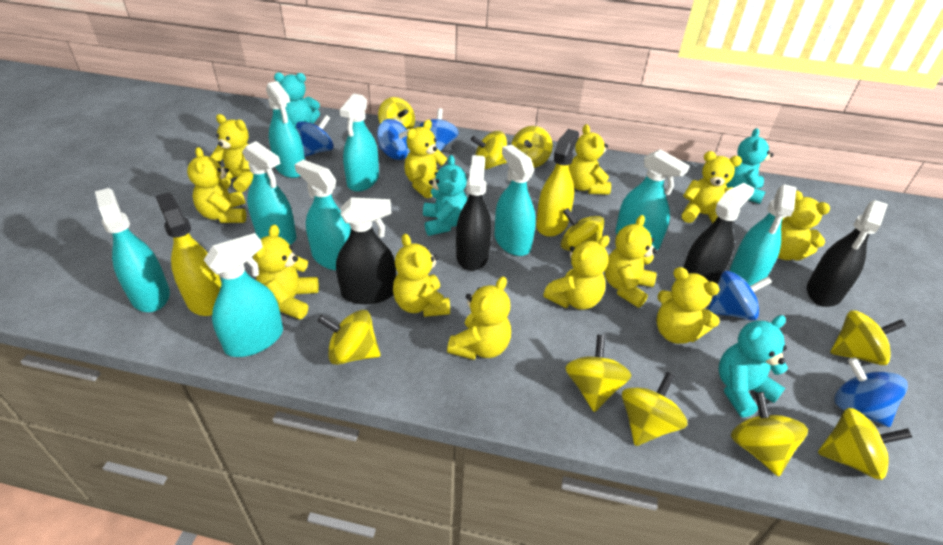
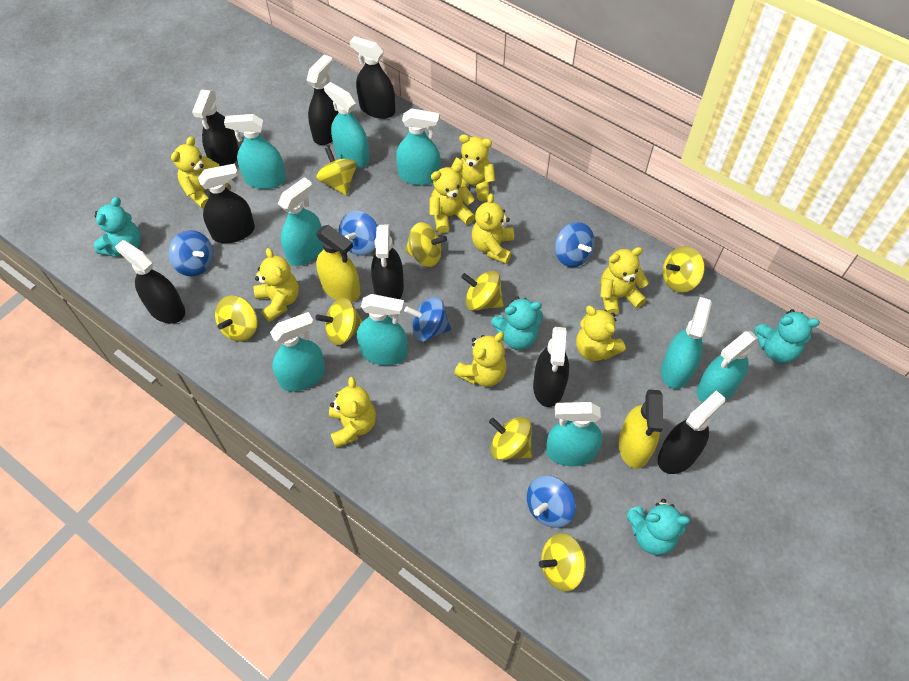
black spray bottle: [336,197,396,304] [456,155,492,271] [683,183,754,284] [807,200,888,307] = 4 -> [115,240,185,324] [192,90,239,166] [198,164,255,243] [306,55,338,145] [350,36,395,119] [371,225,404,299] [533,327,569,407] [658,391,725,474] = 8
yellow spinning top: [317,310,381,365] [378,97,415,130] [471,131,507,170] [511,126,552,168] [560,208,604,251] [565,335,632,412] [622,372,687,446] [731,392,808,476] [818,408,912,480] [830,310,906,365] = 10 -> [215,295,258,342] [315,298,363,345] [316,146,357,196] [405,222,447,267] [461,271,504,311] [489,417,532,460] [539,533,586,591] [663,246,705,293] = 8
yellow teddy bear: [187,147,246,223] [210,114,253,192] [253,225,319,319] [393,233,450,317] [404,120,448,198] [447,276,511,360] [543,235,610,310] [569,124,611,195] [605,215,657,308] [656,267,720,344] [682,151,742,224] [778,190,830,261] = 12 -> [171,137,228,209] [253,248,299,322] [329,377,376,448] [429,164,475,233] [451,134,495,201] [454,332,507,387] [472,193,514,264] [576,306,626,361] [600,247,649,315] = 9

